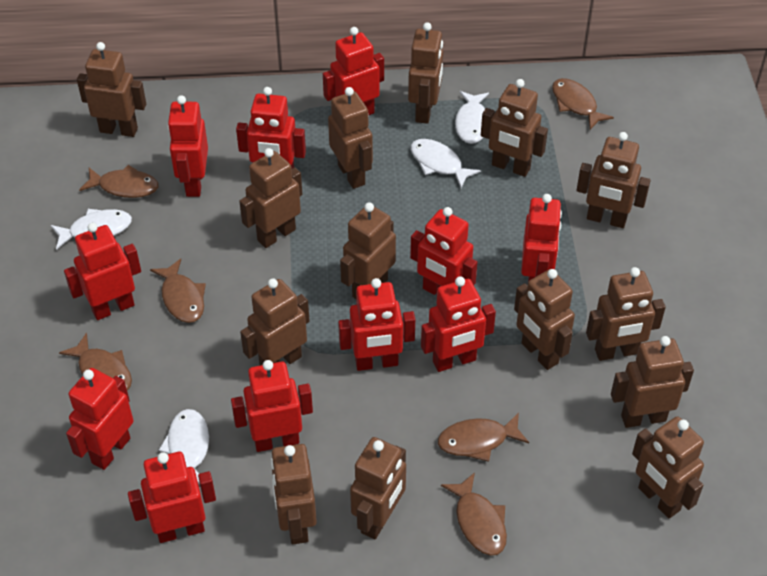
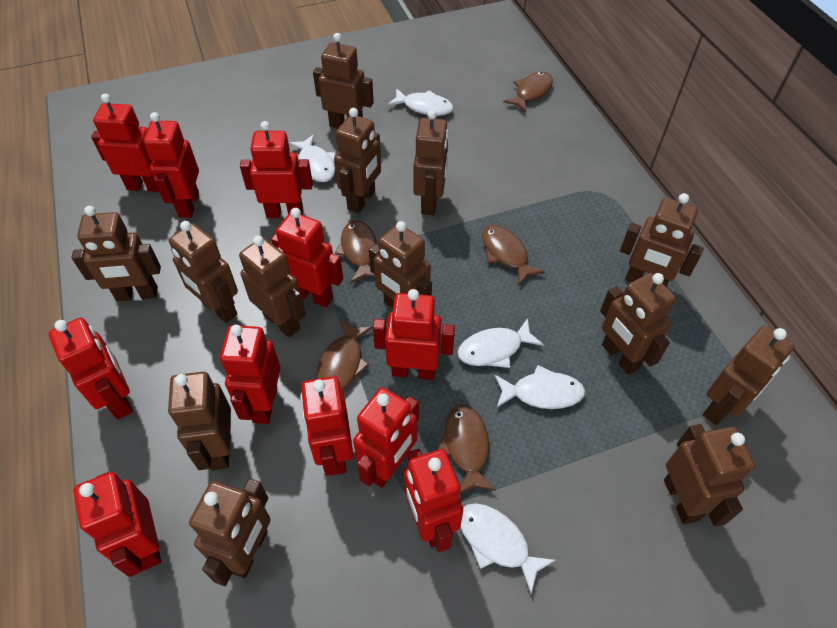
brown fish: [59,333,132,391] [79,165,159,198] [150,258,206,323] [438,413,529,462] [441,472,507,556] [552,78,614,130] = 6 -> [316,319,372,390] [335,220,377,283] [438,405,496,494] [482,225,545,285] [503,72,553,112] = 5
brown robot: [77,42,146,137] [239,148,302,248] [240,278,309,365] [270,444,317,544] [328,87,373,189] [340,202,396,299] [350,437,406,539] [408,22,443,124] [481,79,548,177] [514,269,575,370] [577,132,651,228] [586,267,666,361] [611,336,694,428] [632,416,704,519] = 14 -> [72,206,161,301] [168,372,231,470] [169,221,238,323] [189,478,271,586] [239,236,306,338] [313,33,374,129] [334,108,381,213] [369,221,432,309] [414,110,449,215] [600,273,676,375] [620,193,704,286] [664,424,755,527] [703,325,795,425] = 13
white fish: [51,209,132,250] [159,409,209,484] [411,139,481,188] [455,91,489,144] = 4 -> [289,134,336,182] [387,88,454,116] [457,318,544,368] [460,503,556,594] [494,365,585,409] = 5

